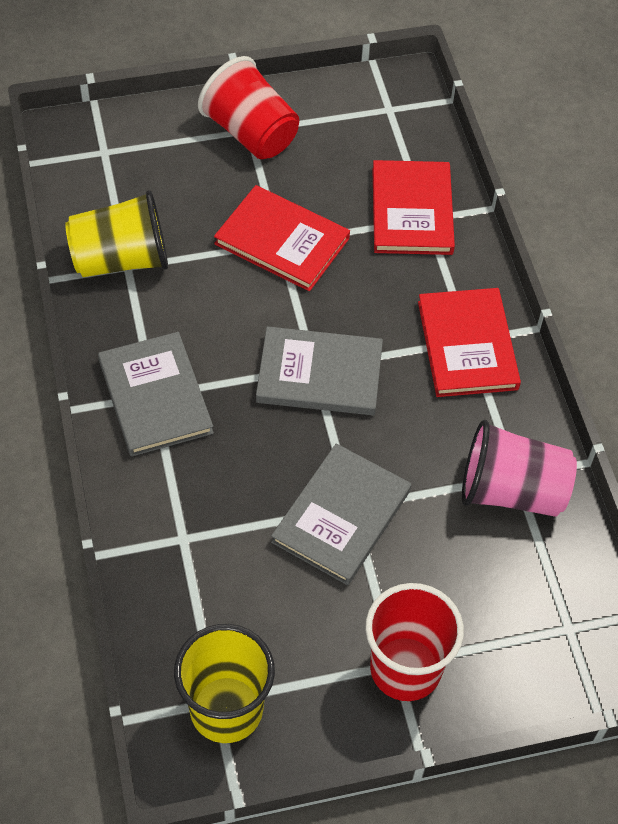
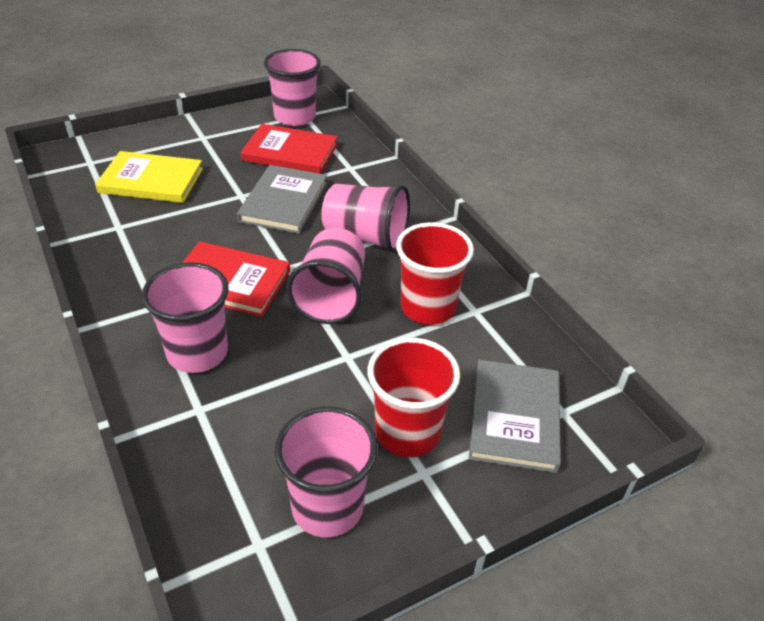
grey book: [98,332,214,457] [256,326,383,415] [271,443,411,585] = 3 -> [237,165,327,234] [469,359,561,473] = 2
pink cup: [462,420,577,517] = 1 -> [142,262,228,373] [264,49,321,126] [274,407,378,537] [287,228,365,324] [321,184,410,252] = 5
red book: [214,185,350,291] [372,160,455,255] [418,288,521,397] = 3 -> [182,241,290,317] [240,124,338,174] = 2
yellow book: none = 0 -> [95,151,203,203] = 1
yellow cup: [65,190,168,277] [174,624,275,743] = 2 -> none = 0

